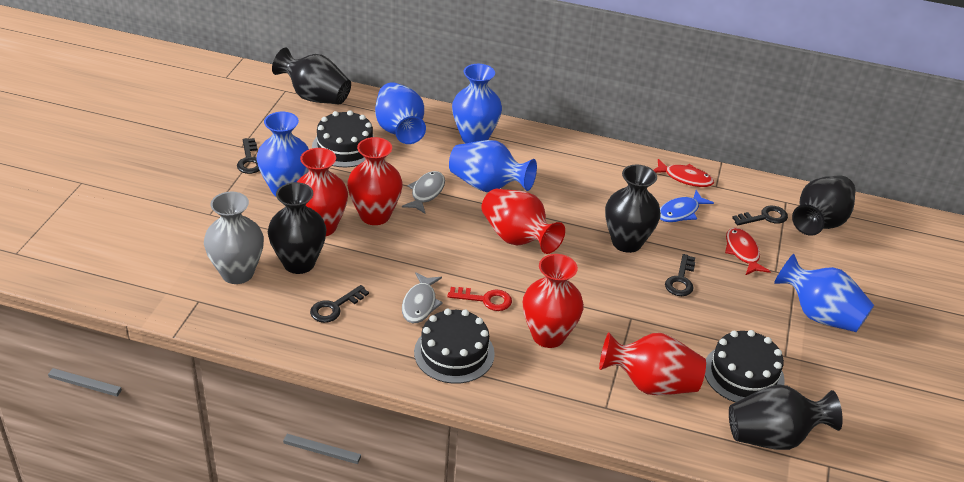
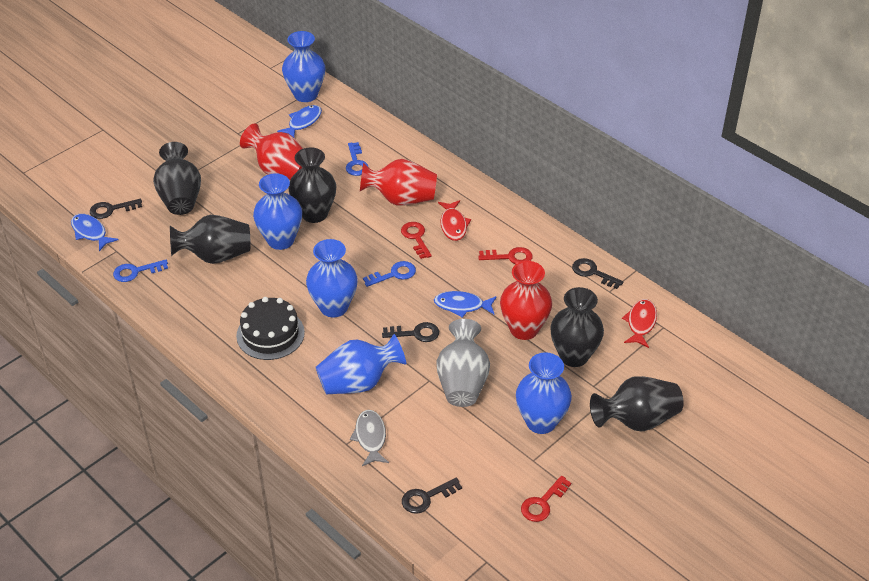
black cake: [312,110,374,167] [414,309,495,384] [705,330,785,403] = 3 -> [236,297,305,360] = 1
blue fish: [660,190,714,222] = 1 -> [71,214,119,251] [277,105,322,138] [434,291,497,318] = 3
blue key: none = 0 -> [113,260,168,282] [346,142,368,176] [363,261,416,287] = 3
grey fish: [402,171,445,214] [402,272,443,323] = 2 -> [350,410,389,466] = 1
red key: [447,287,512,311] = 1 -> [401,222,432,259] [478,247,533,264] [521,476,571,522] = 3
red vase: [297,148,348,236] [347,137,403,225] [481,189,565,254] [523,254,584,348] [599,332,706,395] = 5 -> [240,123,303,180] [360,159,437,206] [500,261,552,340] = 3

